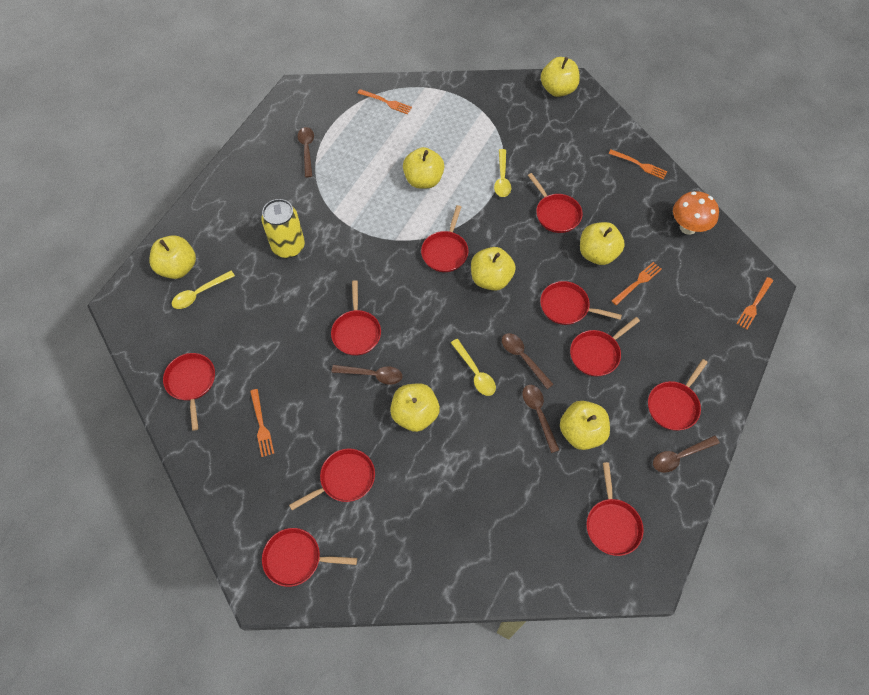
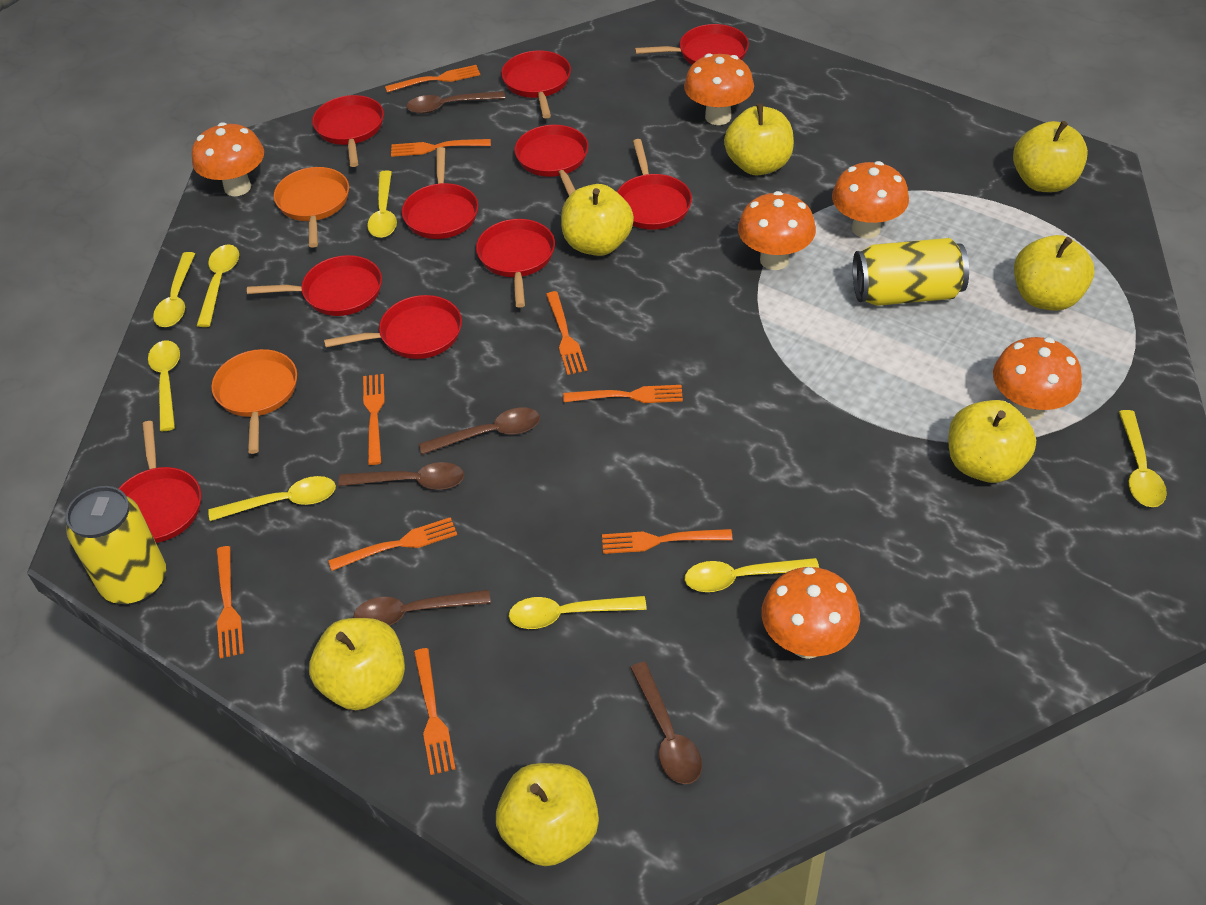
orange fork: [250,389,274,457] [358,89,412,114] [608,149,668,179] [612,262,662,305] [736,277,773,330] = 5 -> [216,546,244,659] [328,517,457,571] [363,374,385,465] [385,65,480,93] [391,139,491,157] [414,648,456,775] [546,291,587,375] [563,385,683,403] [602,529,732,554] = 9
orange mushroom: [673,191,719,235] = 1 -> [192,122,264,196] [684,53,754,125] [738,191,816,270] [761,567,860,659] [832,161,909,239] [993,337,1082,421] = 6
orange pan: none = 0 -> [211,349,297,454] [274,167,349,248] = 2
yellow can: [261,199,305,258] = 1 -> [66,486,166,605] [853,238,969,306] = 2
yellow spoon: [172,271,235,309] [451,339,496,396] [494,149,511,197] = 3 -> [148,340,180,431] [153,252,195,327] [197,244,239,327] [208,476,336,521] [367,170,397,238] [509,596,647,629] [685,558,819,592] [1119,410,1167,507] = 8

